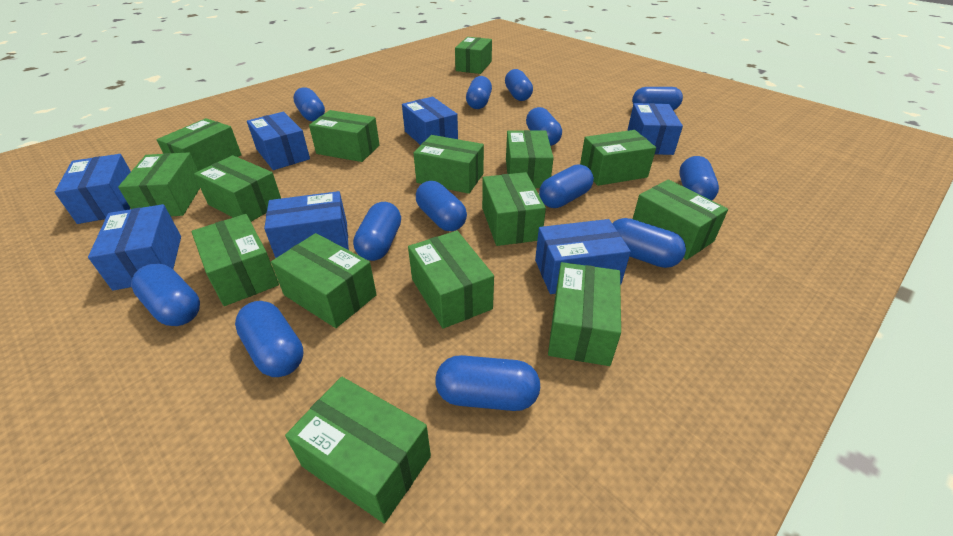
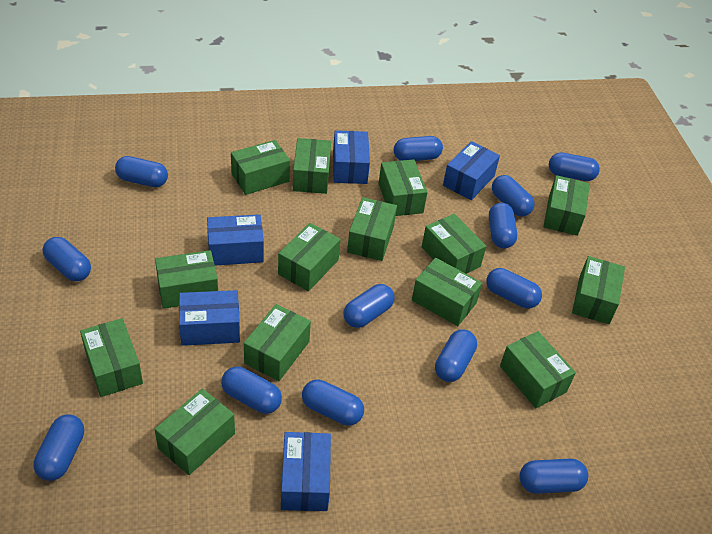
blue box: [55,154,131,224] [88,204,181,291] [247,112,310,170] [264,191,349,258] [402,97,458,145] [535,219,631,294] [627,103,683,155] = 7 -> [179,290,240,346] [207,214,264,266] [281,432,331,511] [333,130,370,184] [443,141,500,200] = 5
green box: [118,152,200,216] [157,118,242,171] [191,214,279,306] [194,155,281,222] [271,233,377,328] [285,377,431,524] [309,110,380,162] [408,231,494,329] [414,135,484,194] [455,37,492,74] [482,172,546,246] [506,130,553,188] [548,262,621,366] [580,130,656,186] [633,179,728,260] = 15 -> [80,318,143,397] [155,250,218,309] [155,389,235,475] [231,140,290,195] [244,304,311,381] [278,223,341,291] [293,138,331,194] [347,197,397,261] [379,159,428,216] [412,258,482,326] [422,214,486,274] [500,331,576,408] [543,175,590,236] [572,256,625,324] = 14

